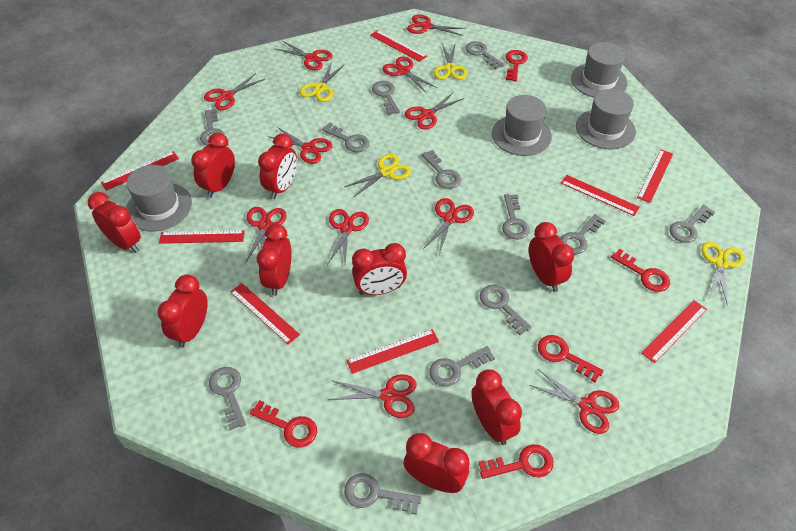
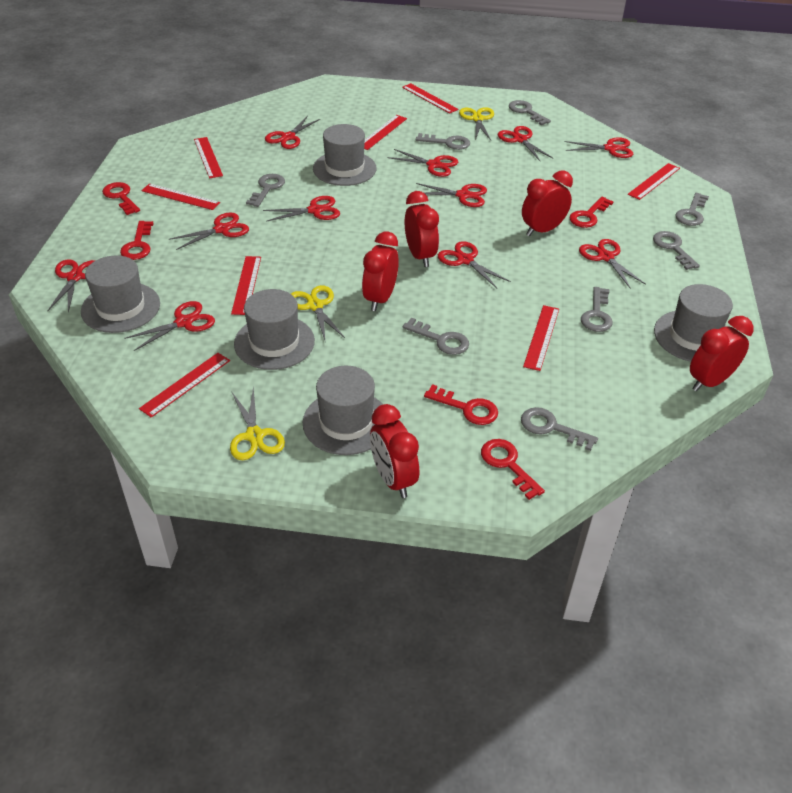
grey hat: [126,165,192,231] [492,95,552,156] [571,42,628,98] [576,89,636,149] = 4 -> [81,255,160,333] [234,289,315,370] [303,366,383,455] [313,124,376,186] [654,284,733,362] = 5
grey key: [200,109,225,145] [209,367,246,430] [322,123,369,152] [344,473,421,515] [372,81,400,115] [422,150,461,189] [429,346,495,387] [465,41,505,69] [480,284,532,335] [502,194,530,240] [560,214,606,254] [669,205,715,243] = 12 -> [246,174,285,207] [403,318,469,355] [416,133,470,150] [509,100,551,125] [521,407,598,451] [581,287,613,332] [653,231,700,270] [676,193,709,226] = 8
red clock: [88,192,141,253] [158,274,208,348] [191,133,235,198] [257,224,291,296] [258,134,297,199] [352,243,407,295] [404,433,469,493] [471,369,522,445] [529,222,574,292] = 9 -> [362,232,399,311] [370,404,419,498] [405,191,439,267] [522,170,573,236] [690,316,754,391] = 5
yellow scissors: [299,62,345,102] [344,154,411,198] [434,42,467,80] [701,241,745,306] = 4 -> [230,387,285,460] [291,285,345,340] [459,107,494,140] = 3

